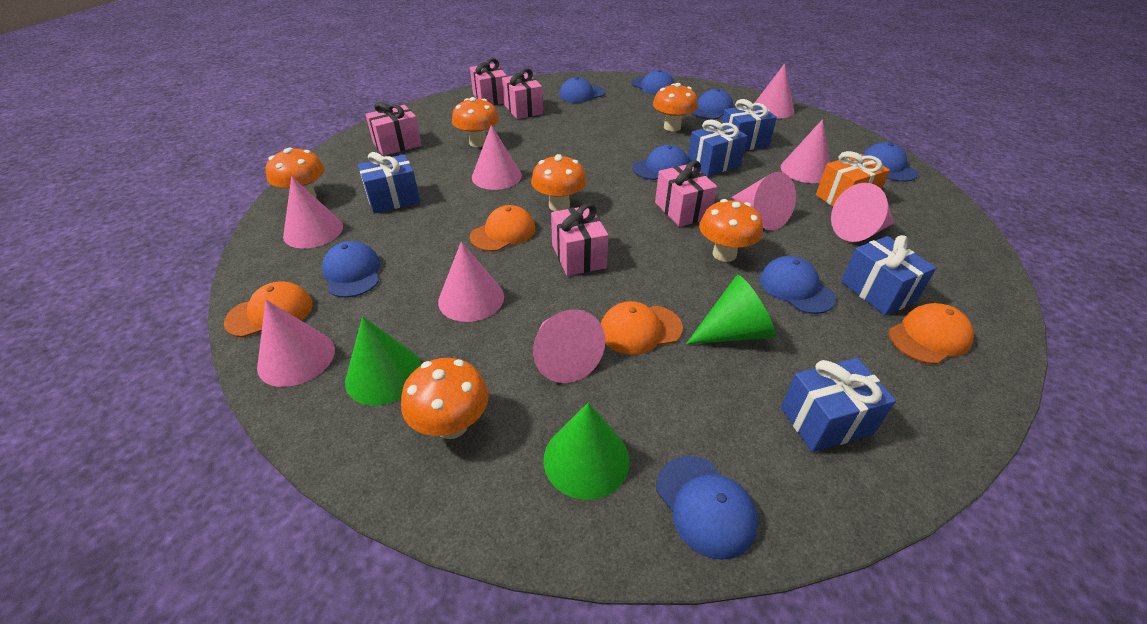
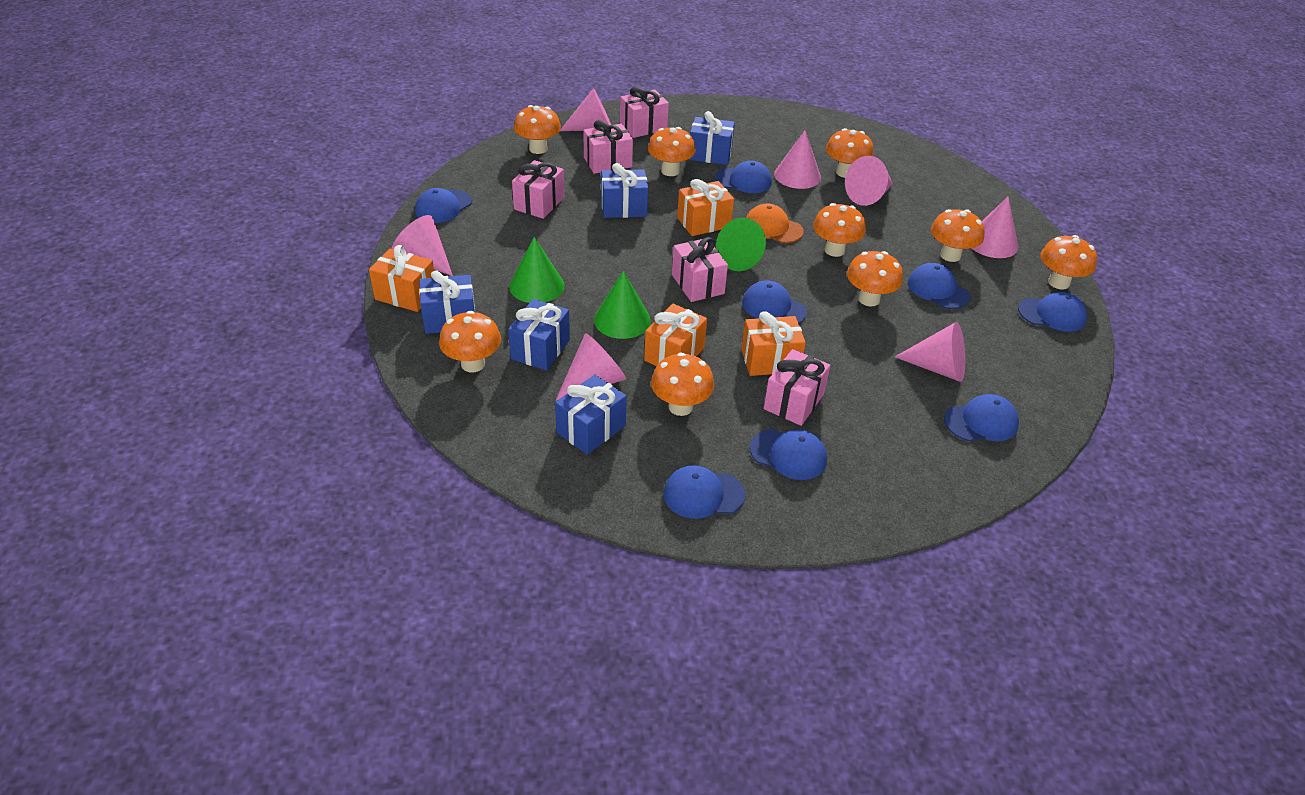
orange cap: [224,281,313,338] [470,205,535,252] [601,301,683,355] [889,303,974,364] = 4 -> [746,204,804,243] = 1
orange gift: [816,151,890,206] = 1 -> [369,245,434,312] [644,304,707,366] [677,179,734,236] [741,311,806,376] = 4
orange mushroom: [266,148,325,198] [401,358,489,439] [452,97,499,147] [531,154,587,211] [653,83,698,131] [699,199,763,262] = 6 -> [439,311,501,372] [514,105,561,154] [648,127,696,176] [651,352,714,416] [813,203,866,257] [826,128,873,178] [847,251,903,306] [931,209,985,262] [1040,235,1097,289] = 9
pink cone: [257,300,335,387] [283,176,343,248] [438,241,504,322] [472,125,522,190] [533,309,605,383] [731,172,796,230] [755,63,794,119] [780,119,830,183] [831,183,894,242] = 9 -> [392,215,453,276] [555,333,626,401] [560,88,611,131] [774,130,821,189] [845,156,893,206] [895,322,965,382] [972,196,1018,258] = 7

